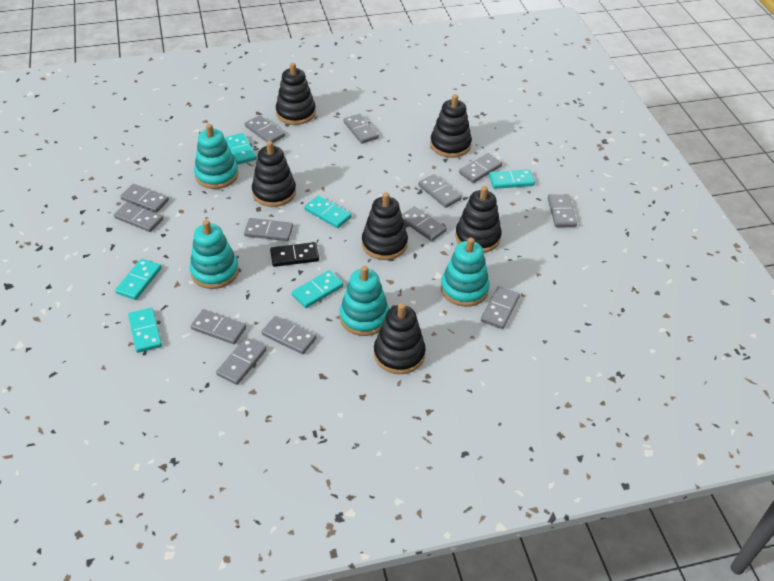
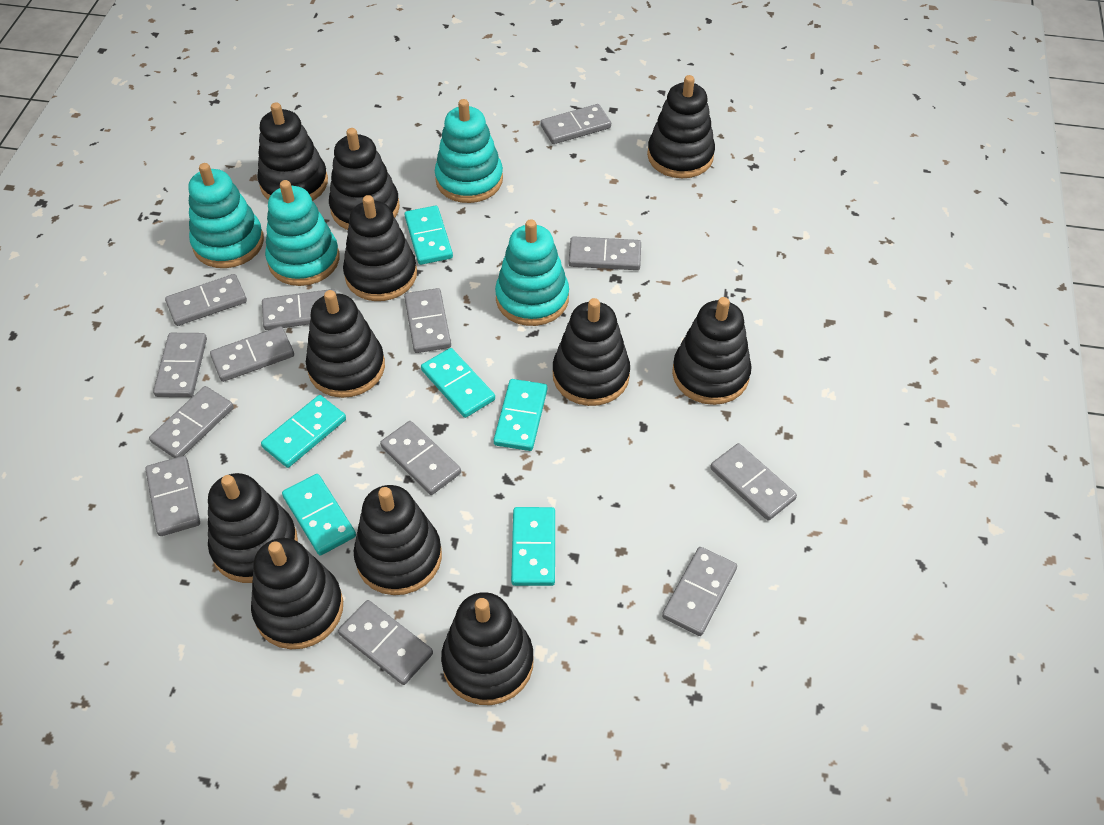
black domino: [270,242,319,267] = 1 -> none = 0
black stacking toy: [252,141,296,207] [276,63,316,125] [362,192,408,260] [374,303,426,374] [430,94,472,158] [455,186,502,253] = 6 -> [208,473,298,583] [251,538,343,649] [257,102,328,201] [306,290,385,398] [329,128,400,230] [343,195,417,301] [354,485,442,595] [441,592,534,705] [553,298,630,406] [647,75,715,178] [672,297,752,405] = 11

